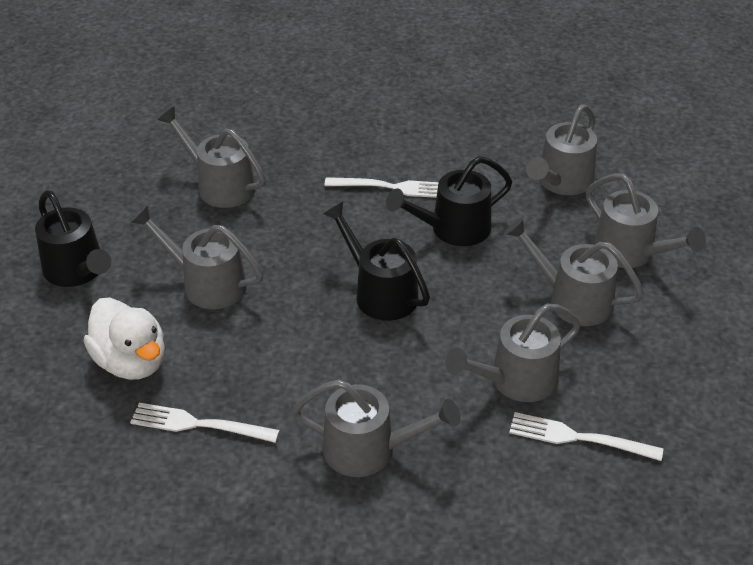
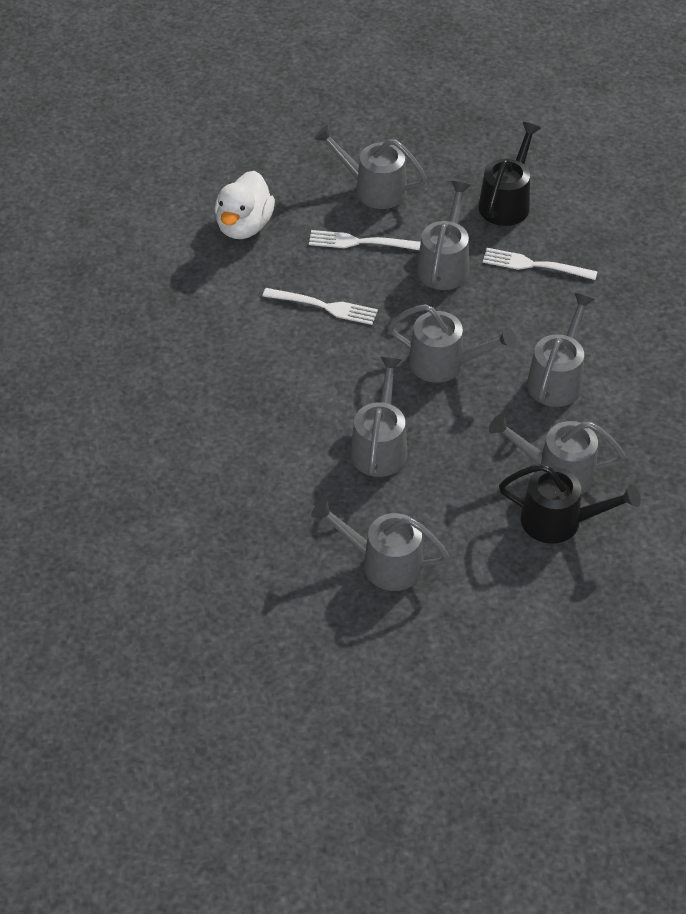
black watering can: [35,190,111,287] [323,202,430,321] [386,156,512,246] = 3 -> [479,122,541,226] [499,464,641,544] = 2

